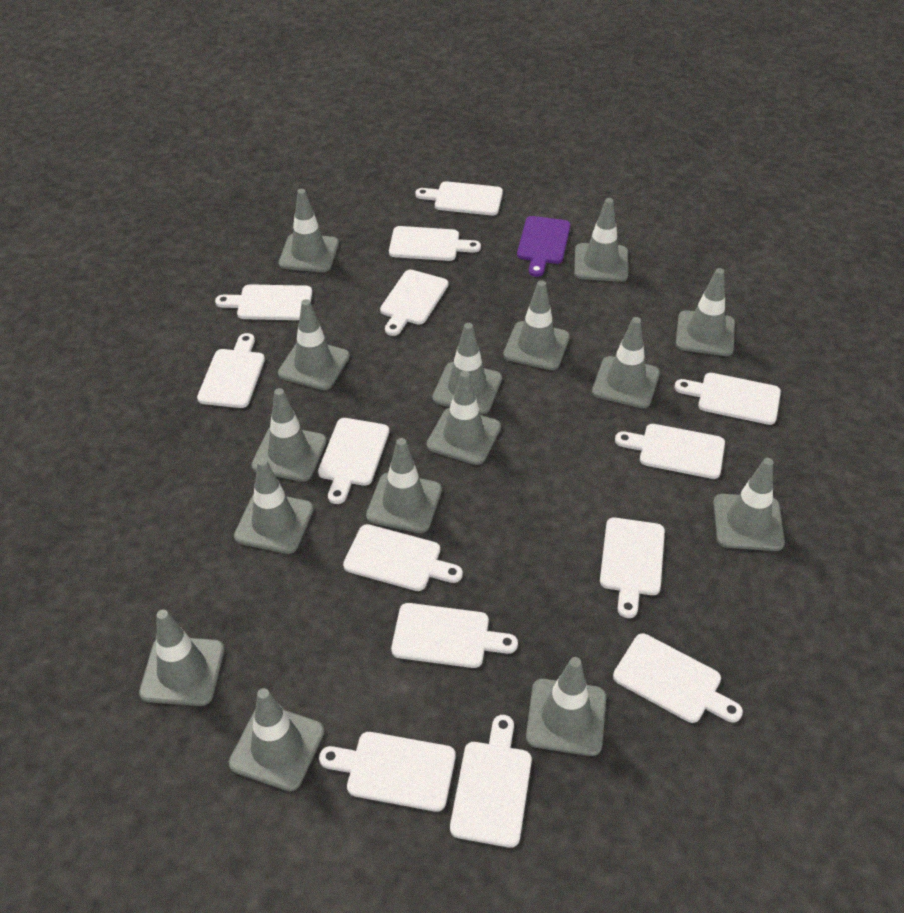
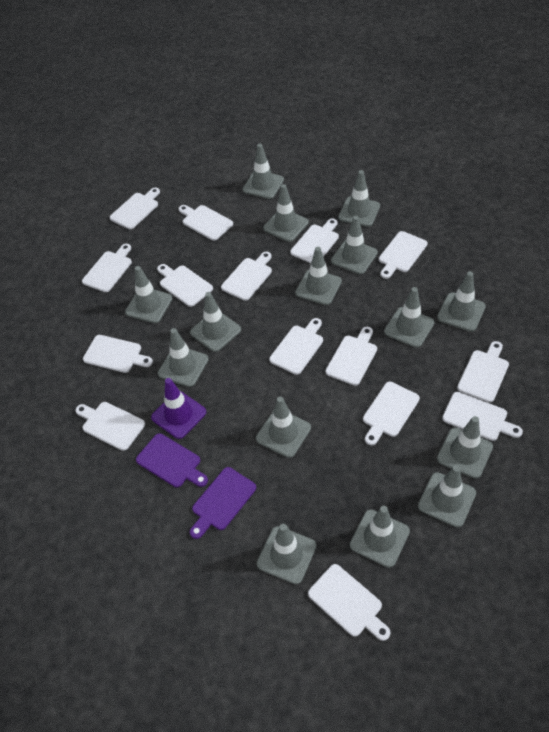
purple cutting board: [517,216,571,277] = 1 -> [136,433,208,487] [190,467,256,539] = 2
purple traffic cone: none = 0 -> [151,378,206,439] = 1
white cutting board: [197,333,265,408] [215,284,312,320] [318,418,389,504] [319,732,456,812] [343,524,463,591] [380,270,448,336] [389,226,481,261] [391,603,518,668] [415,181,503,216] [450,715,532,848] [600,518,665,618] [613,634,743,723] [615,424,725,479] [675,373,781,425] = 14 -> [75,402,145,451] [82,244,132,292] [83,335,153,373] [110,188,160,229] [157,264,213,307] [179,205,233,241] [221,252,272,301] [269,318,323,375] [290,218,339,263] [308,564,390,641] [325,327,377,386] [363,382,420,445] [379,231,428,279] [442,392,523,441] [457,341,509,403] = 15

